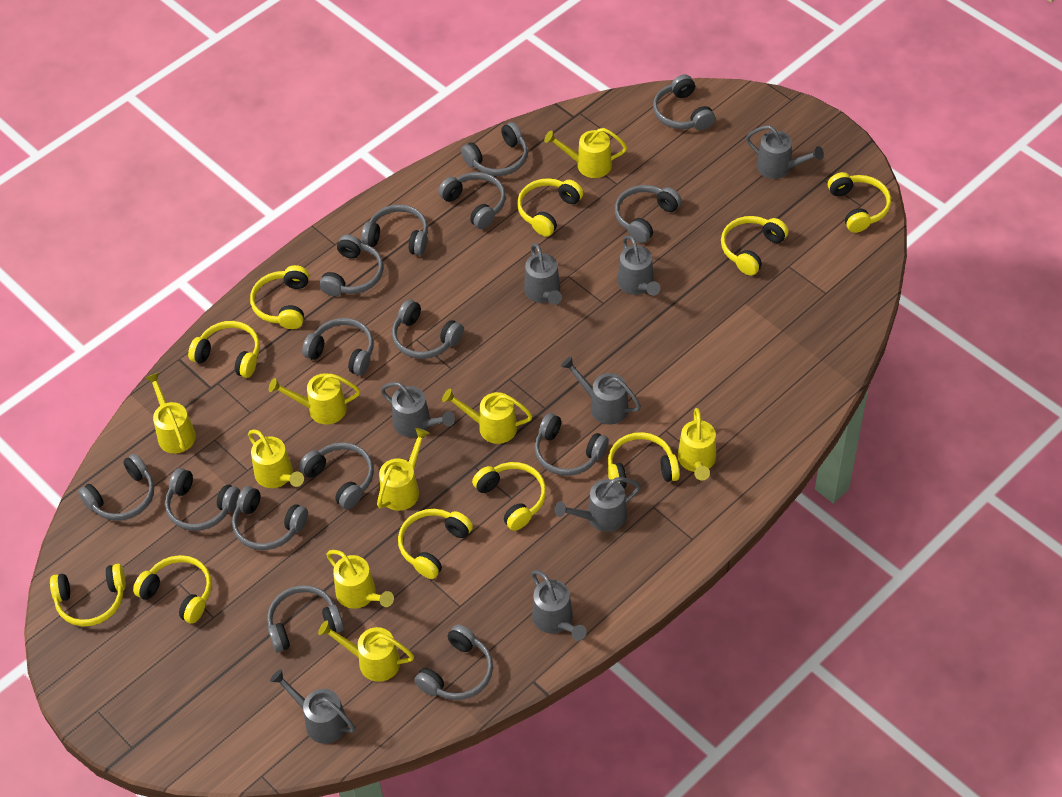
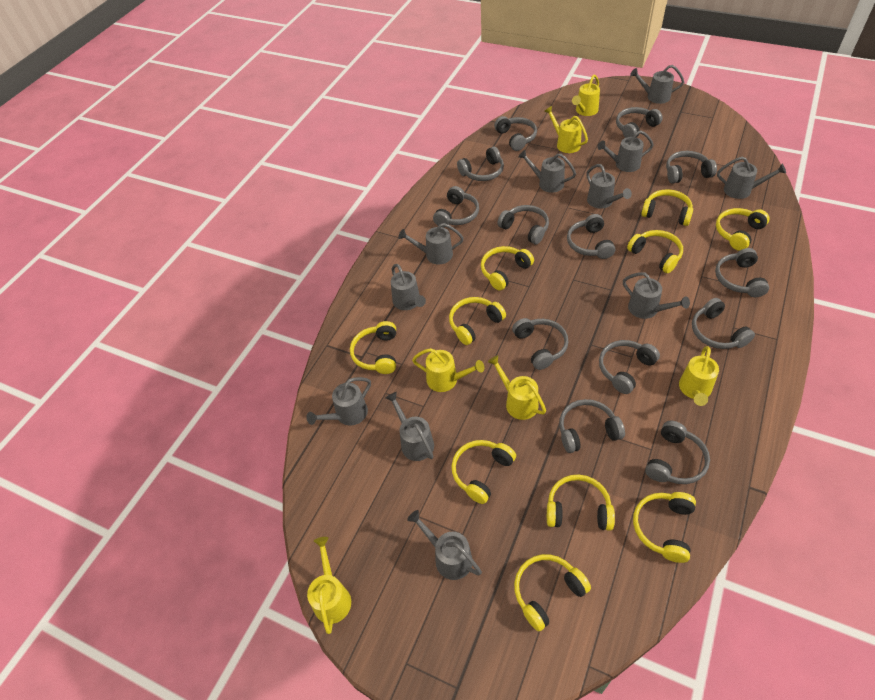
grey headphones: [78,454,154,521] [165,468,240,531] [232,486,308,550] [267,585,344,653] [299,442,374,509] [302,318,374,376] [319,235,383,296] [361,204,428,256] [392,299,463,359] [414,624,493,700] [438,172,506,229] [461,122,528,176] [534,413,609,476] [615,185,682,243] [653,74,715,130] = 15 -> [433,186,479,227] [457,147,504,181] [494,116,537,151] [497,205,549,244] [512,318,569,370] [559,399,625,453] [567,214,615,259] [599,340,660,394] [616,107,663,138] [645,421,710,484] [666,151,717,184] [692,298,755,349] [715,248,769,297] = 13
grey watering can: [270,669,356,744] [381,382,455,437] [524,243,562,305] [532,570,587,641] [555,477,641,532] [561,356,641,424] [618,235,660,296] [746,125,824,179] = 8 -> [306,377,371,426] [386,392,434,461] [391,264,426,310] [398,223,464,264] [407,510,482,580] [518,150,576,193] [586,164,632,208] [597,131,654,172] [623,272,690,319] [630,65,684,104] [717,157,786,199] = 11
yellow watering can: [145,372,196,454] [248,430,304,488] [269,373,360,425] [318,621,414,682] [326,550,394,609] [377,428,430,511] [442,389,533,444] [544,128,627,178] [678,408,716,481] = 9 -> [307,537,351,634] [412,348,484,392] [488,355,546,420] [544,106,588,153] [572,74,600,116] [679,346,719,406] = 6

